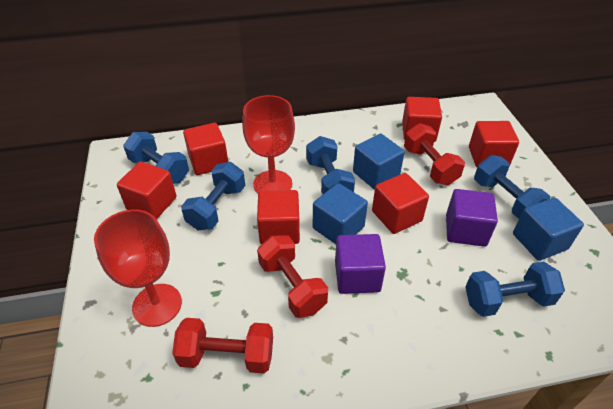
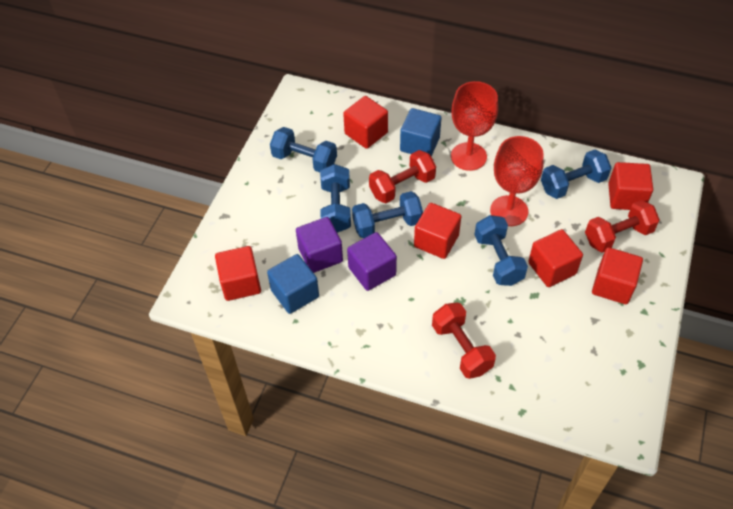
blue cube: [313,183,368,244] [353,134,405,190] [513,198,584,261] = 3 -> [267,254,319,314] [400,108,441,156] = 2

